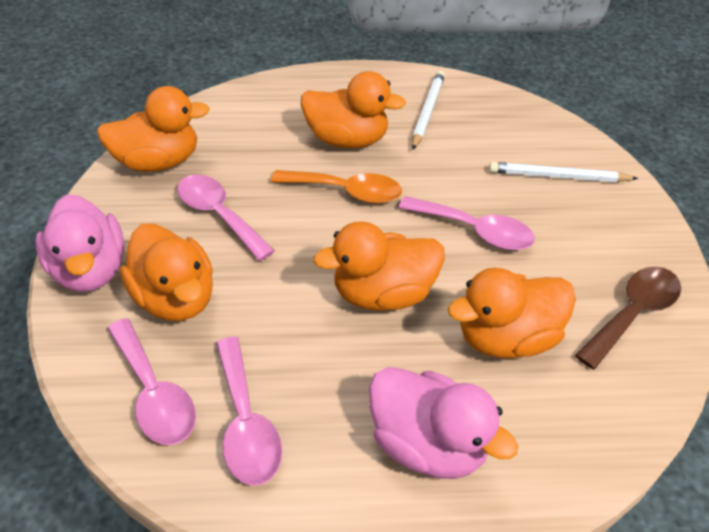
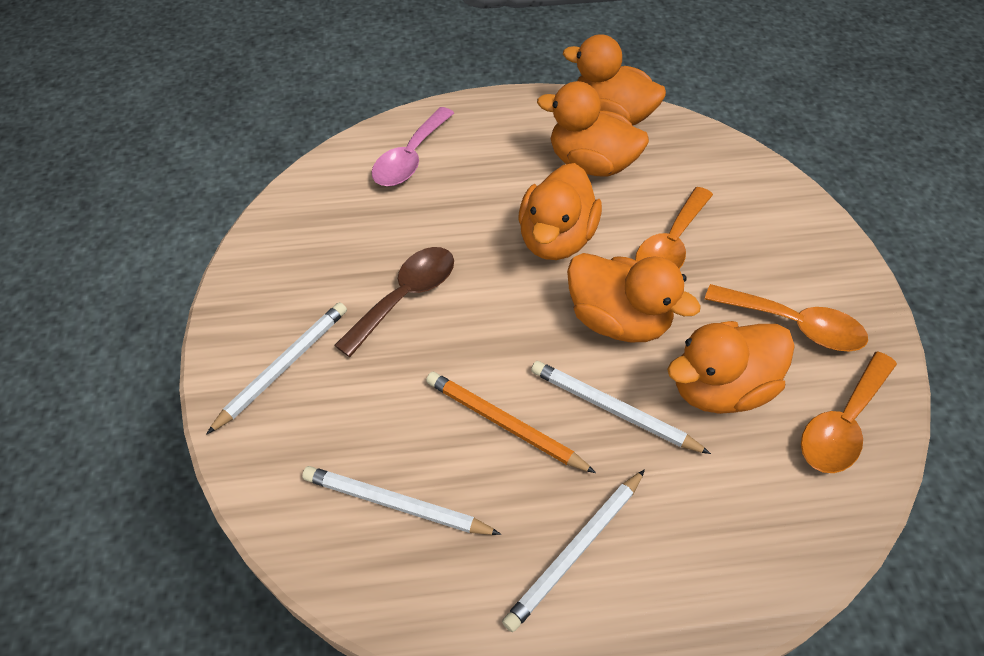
orange pencil: none = 0 -> [426,372,596,473] = 1
orange spoon: [271,170,402,204] = 1 -> [635,187,713,269] [705,284,868,352] [801,352,897,473] = 3
pink duck: [35,194,124,292] [369,367,518,479] = 2 -> none = 0
pink spoon: [107,318,196,445] [177,174,275,261] [216,337,282,486] [399,196,535,250] = 4 -> [372,107,454,186] = 1
white pencil: [412,71,445,150] [489,162,638,182] = 2 -> [206,302,347,435] [302,466,501,535] [502,469,645,632] [531,361,711,454] = 4

